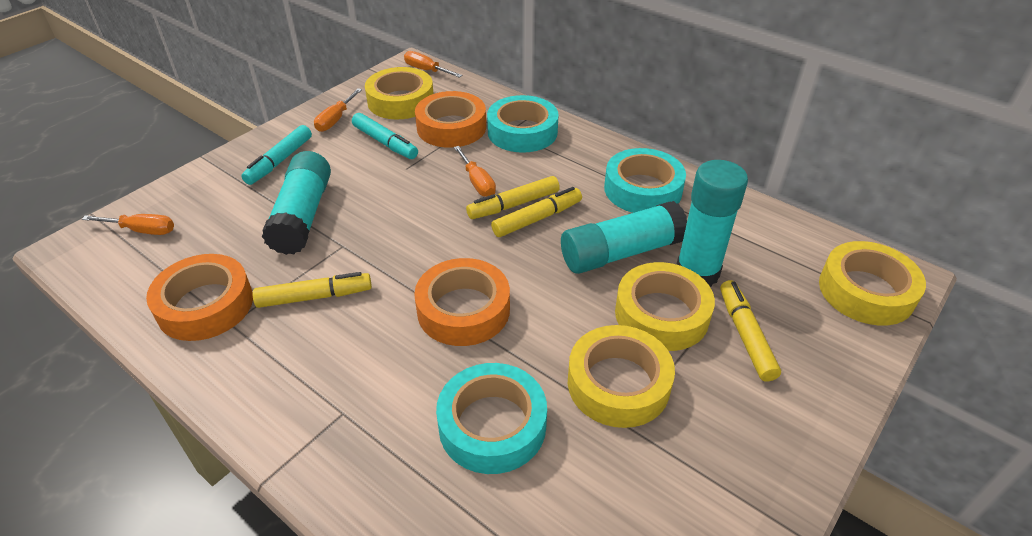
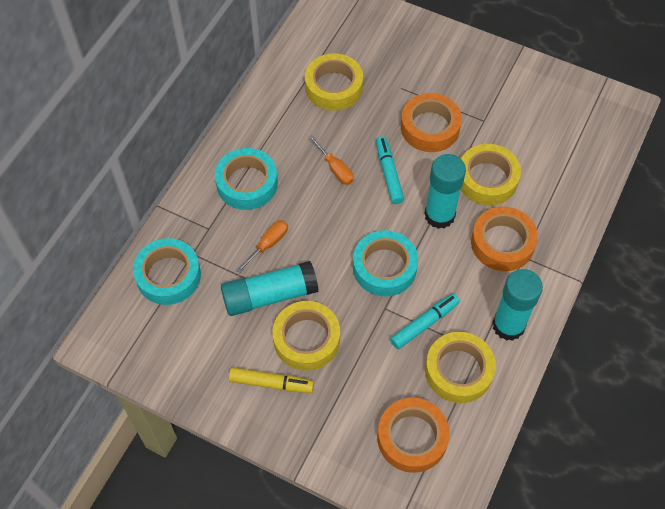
orange screwdriver: [82,214,174,235] [314,88,362,132] [404,51,462,78] [454,146,496,197] = 4 -> [236,220,288,273] [309,135,354,185] = 2
yellow marker: [253,272,372,308] [466,176,560,219] [491,187,582,237] [720,280,781,382] = 4 -> [229,367,314,393] = 1

